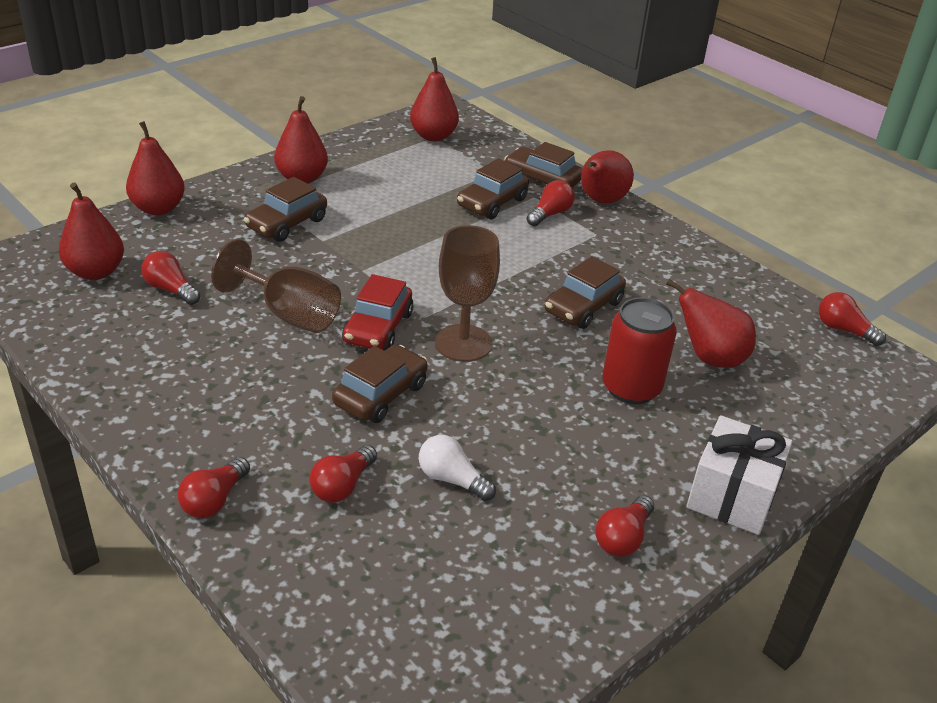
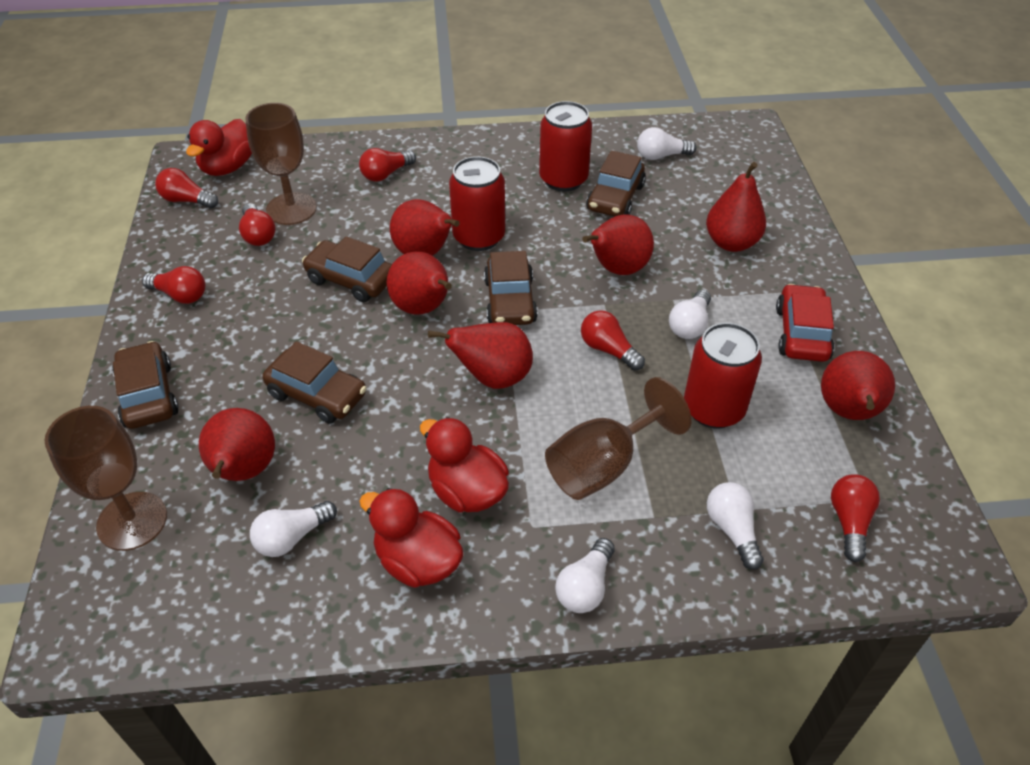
brown goblet: [211,239,341,333] [435,225,500,362] = 2 -> [44,406,167,551] [246,103,317,225] [545,377,692,500] = 3
red can: [602,297,677,404] = 1 -> [449,156,505,251] [539,101,592,191] [684,323,762,429] = 3
red duck: none = 0 -> [186,119,252,176] [359,488,463,588] [420,417,509,512] = 3
red pear: [59,182,124,280] [126,121,185,215] [274,96,328,184] [410,57,459,141] [581,150,634,203] [666,279,756,368] = 6 -> [199,408,275,481] [387,252,452,314] [390,199,460,256] [428,322,533,389] [582,214,654,275] [706,162,766,252] [821,351,895,420] = 7
white gift: [686,415,793,535] = 1 -> none = 0
white light bulb: [419,435,496,501] = 1 -> [250,501,337,557] [555,538,615,613] [637,127,696,160] [669,290,711,339] [707,482,764,570] = 5

